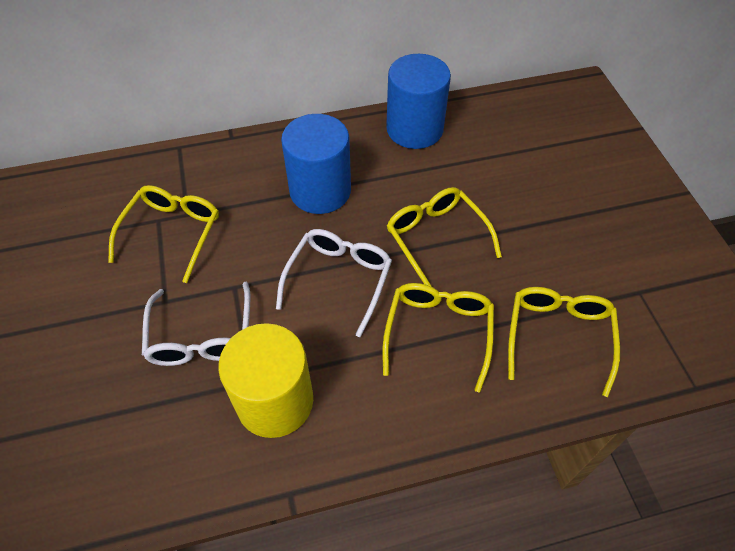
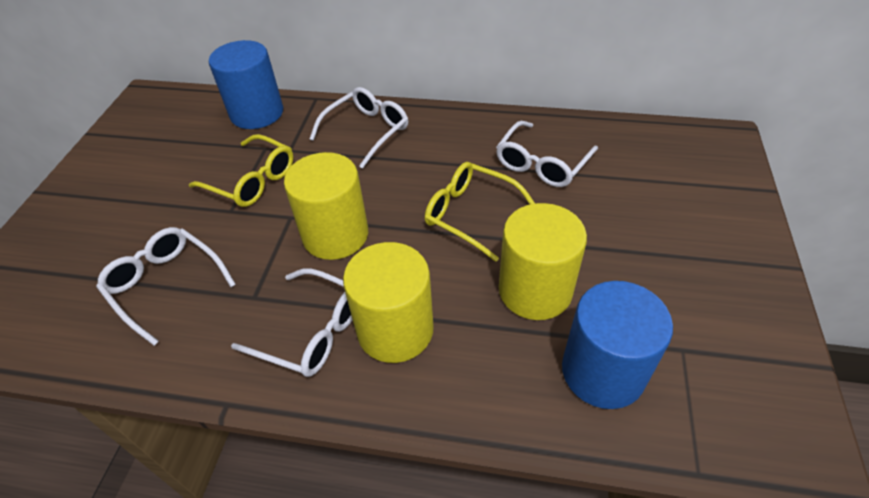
white glasses: [142,282,250,366] [276,229,392,337] = 2 -> [96,227,236,346] [231,268,352,377] [310,87,408,169] [496,121,598,187] = 4
yellow cylinder: [218,323,313,438] = 1 -> [284,152,368,260] [343,242,434,363] [499,203,587,320] = 3
yellow glasses: [108,185,219,283] [382,283,494,393] [387,187,502,287] [508,287,620,397] = 4 -> [189,134,293,207] [425,162,535,262] = 2

